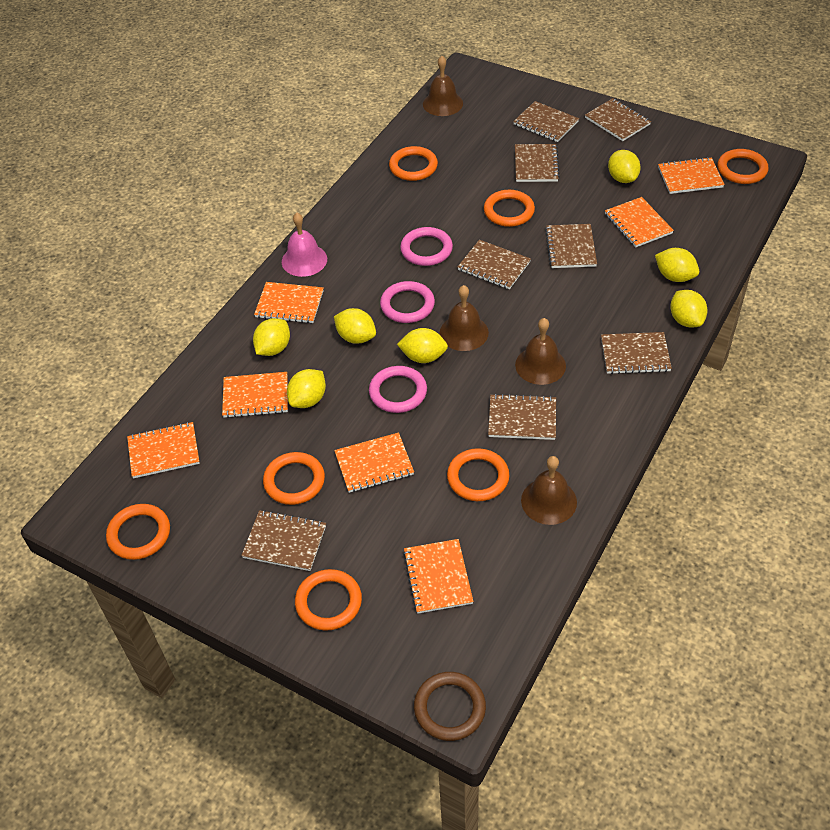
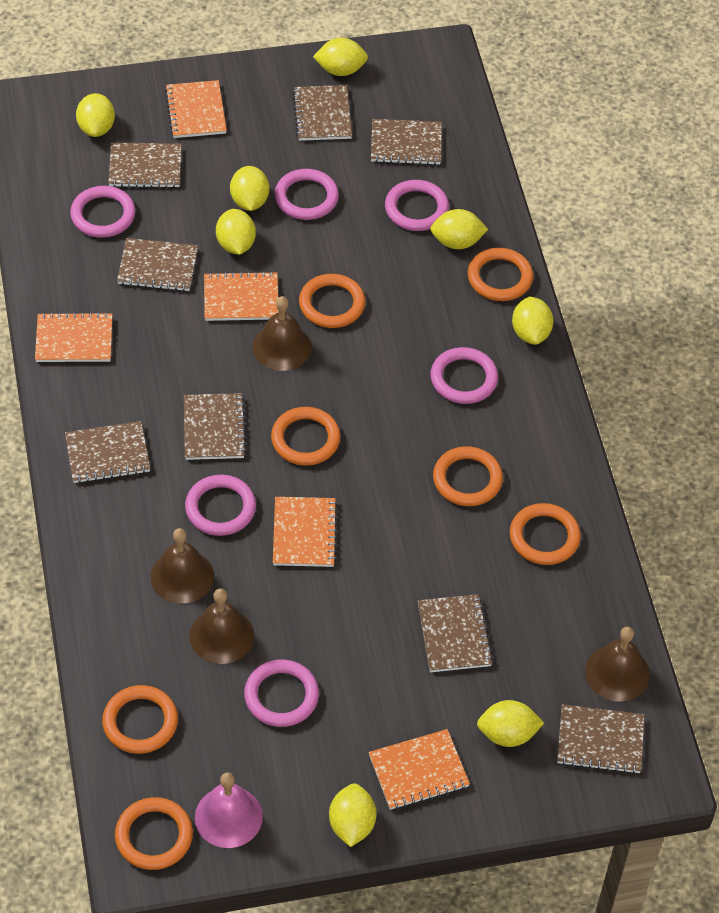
brown ring: [414,672,486,741] = 1 -> none = 0
orange notebook: [127,422,200,478] [222,372,288,418] [254,282,324,323] [334,433,414,493] [403,539,474,614] [605,197,674,247] [658,157,725,194] = 7 -> [35,312,112,362] [165,80,227,138] [204,271,279,321] [273,497,337,567] [369,729,470,810] = 5
pink ring: [369,366,427,413] [380,281,435,323] [400,227,453,266] = 3 -> [70,186,135,238] [185,475,256,536] [244,659,319,727] [275,169,339,220] [385,180,449,231] [430,347,498,404] = 6
yellow lemon: [253,318,290,356] [287,369,326,408] [334,308,376,344] [397,328,448,363] [608,150,641,183] [655,248,699,282] [670,290,708,327] = 7 -> [76,93,115,137] [216,209,256,255] [230,166,269,211] [313,38,368,76] [329,783,377,847] [430,209,488,249] [477,700,544,747] [512,296,554,345] = 8

